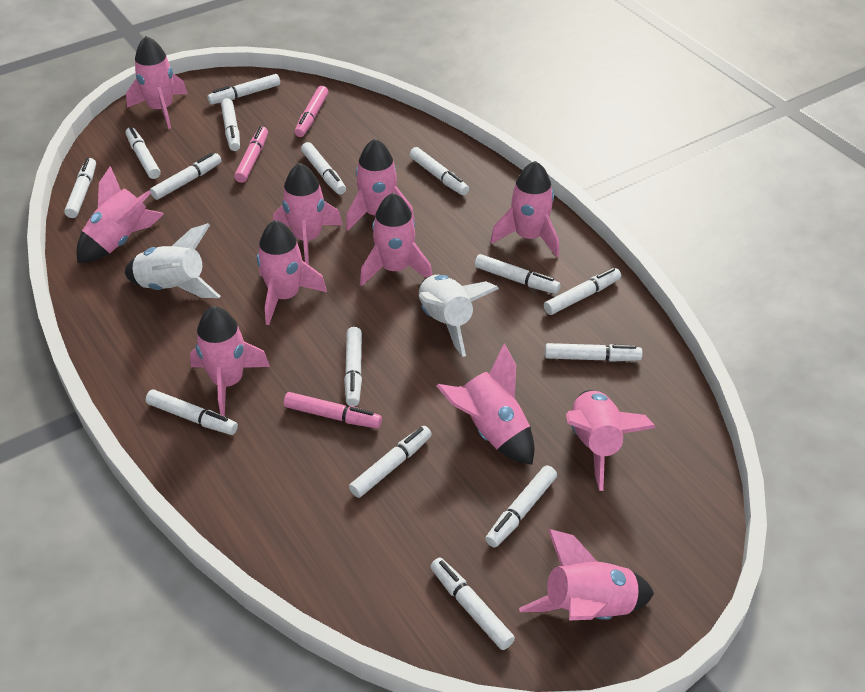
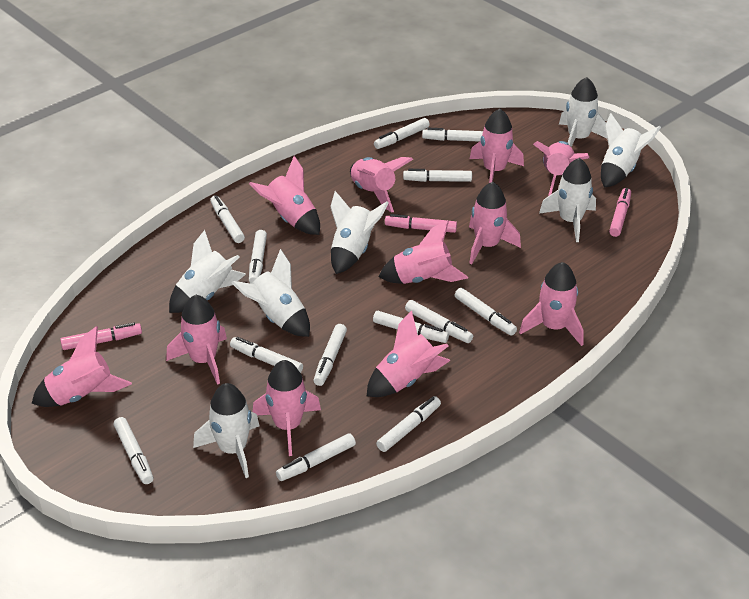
white marker: [64,158,96,218] [126,127,161,179] [146,389,238,435] [150,153,221,200] [207,74,280,105] [221,98,240,151] [301,142,346,195] [344,327,362,406] [349,426,432,498] [410,147,469,195] [430,558,515,650] [475,254,561,294] [485,465,557,548] [544,268,621,315] [545,343,642,362] = 15 -> [114,417,153,484] [210,195,245,243] [230,337,303,373] [249,230,267,284] [276,433,356,481] [314,324,347,386] [373,311,449,343] [374,118,430,149] [376,396,441,452] [403,169,472,182] [405,300,473,343] [422,128,483,142] [455,288,517,336] = 13
white rocket: [125,223,221,298] [419,275,499,357] = 2 -> [169,230,246,313] [193,383,259,478] [231,249,310,337] [330,191,389,274] [539,158,596,242] [559,77,607,147] [601,113,661,187] = 7

